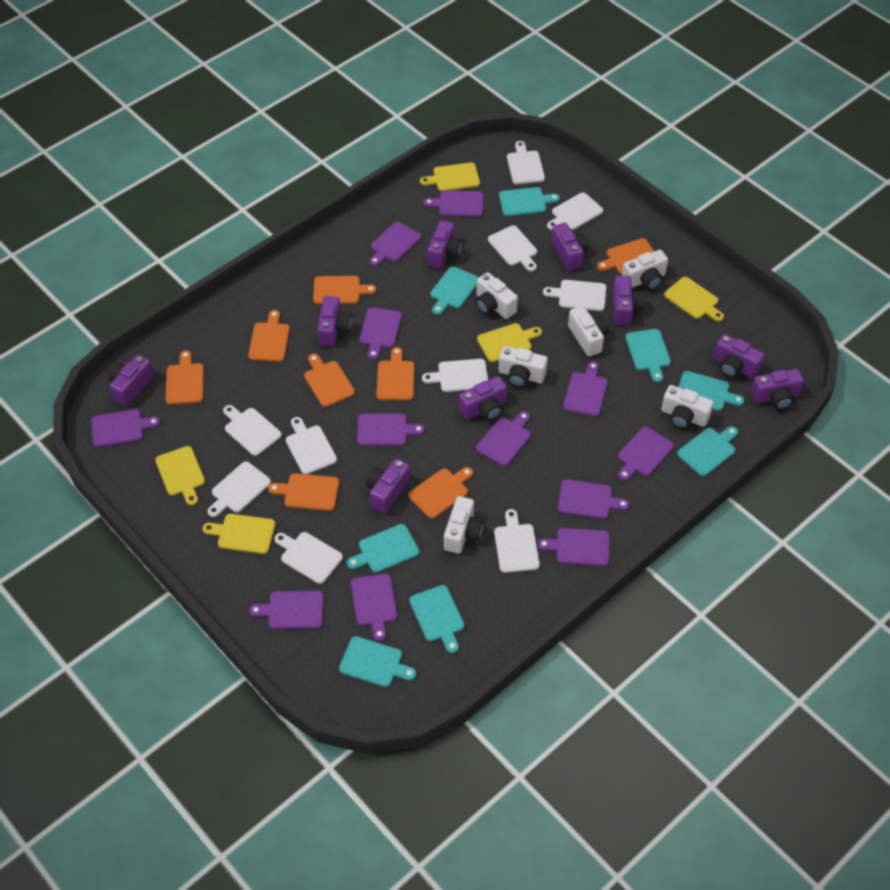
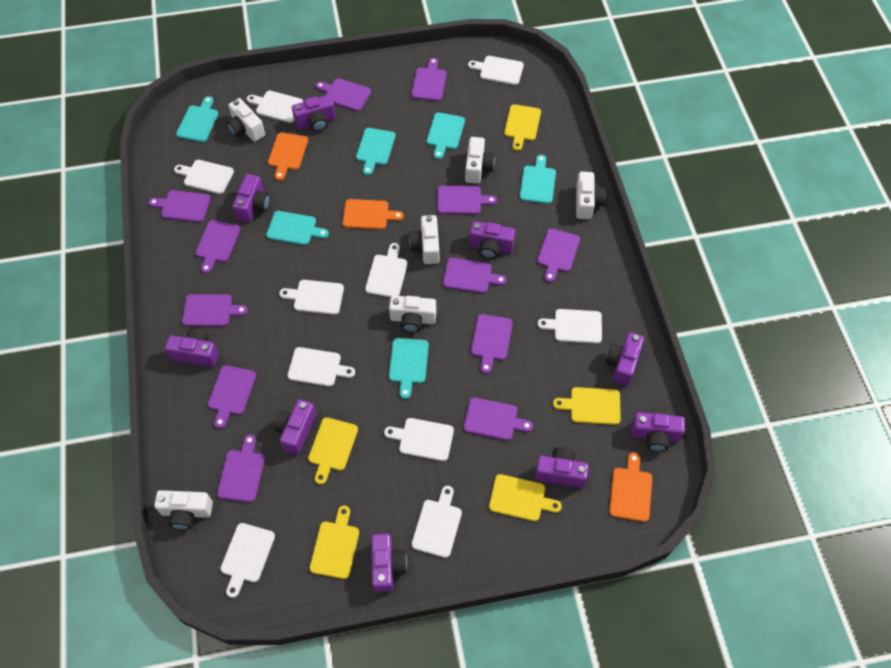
orange cutting board: [166,350,204,405] [248,310,290,362] [268,473,339,511] [304,354,355,407] [313,276,376,304] [376,347,415,401] [408,467,473,519] [597,238,654,274] = 8 -> [268,133,308,181] [342,199,404,230] [609,452,652,522] = 3
turquoise cutting board: [339,636,416,687] [347,524,419,573] [409,585,464,653] [430,266,479,315] [499,187,560,216] [625,329,671,382] [677,426,738,476] [678,371,744,411] = 8 -> [176,96,219,142] [266,211,329,245] [356,128,396,175] [389,338,429,399] [426,113,465,159] [520,155,556,204] = 6

